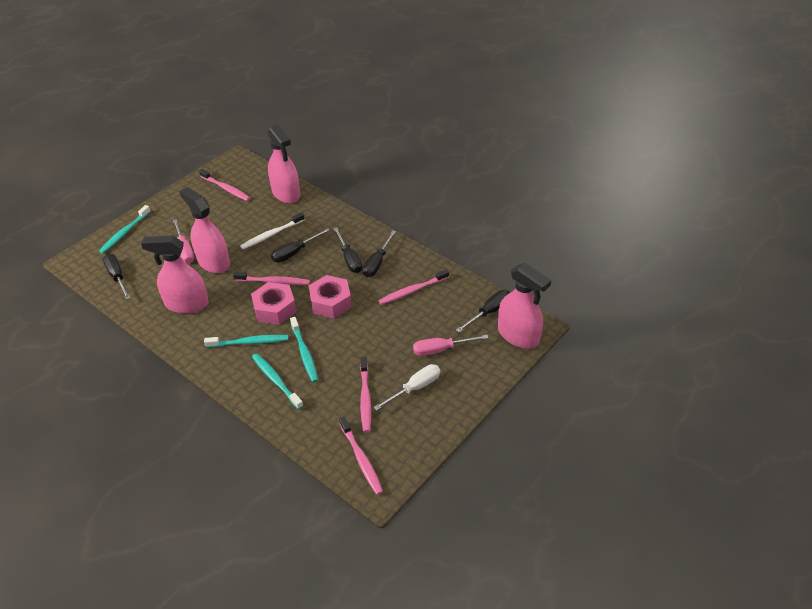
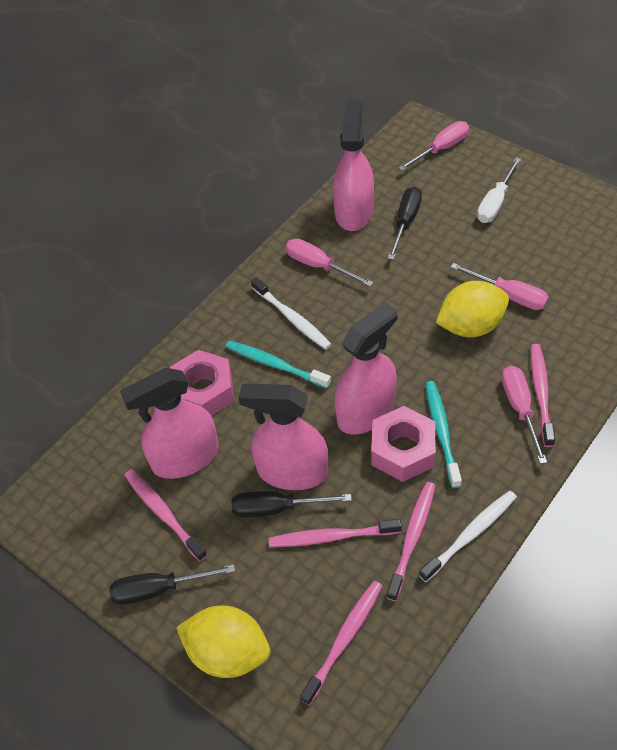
black screwdriver: [103,254,130,300] [271,228,330,263] [333,227,362,273] [363,230,396,277] [456,290,510,332] = 5 -> [109,564,235,605] [232,491,352,518] [388,187,422,260] = 3
pink screwdriver: [173,219,194,263] [413,335,488,356] = 2 -> [286,239,373,286] [399,121,469,171] [451,263,549,310] [502,366,547,464] = 4
turquoise toothbrush: [99,205,151,254] [204,335,288,348] [252,353,303,410] [290,317,318,382] = 4 -> [226,340,331,389] [425,381,462,488] = 2
white toothbrush: [240,212,305,250] = 1 -> [251,277,332,350] [419,491,517,582] = 2
yellow lemon: none = 0 -> [176,605,270,678] [436,281,509,337] = 2

